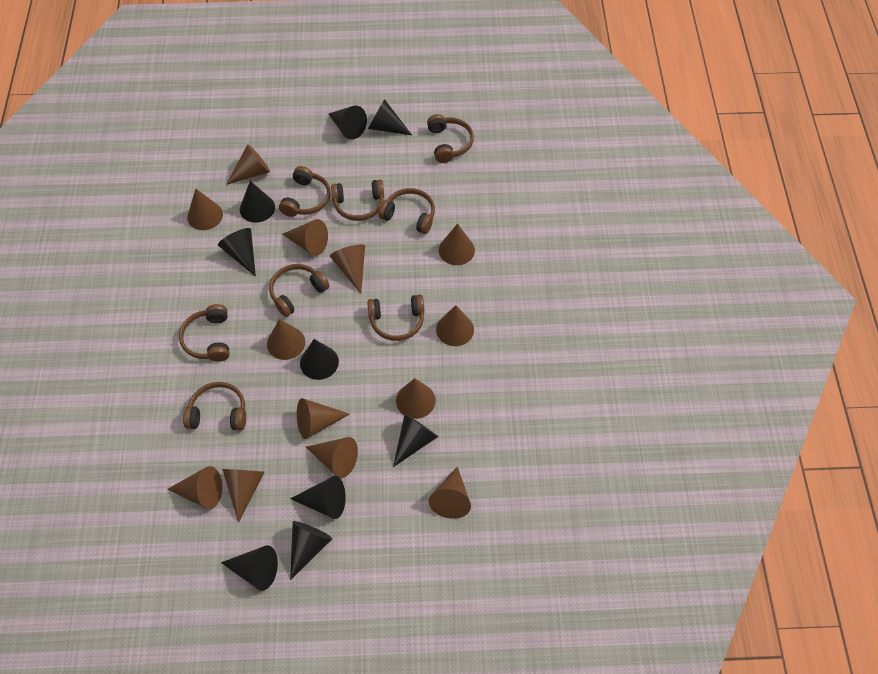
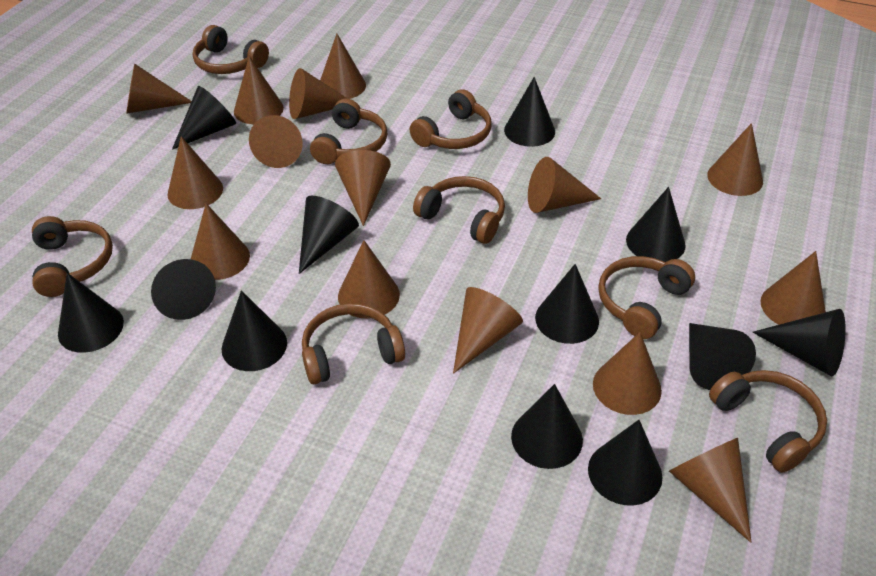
black cone: [218,228,256,277] [221,545,278,591] [240,181,275,223] [290,476,346,519] [290,521,333,580] [300,339,339,380] [329,105,367,140] [368,99,412,135] [393,414,438,467] = 9 -> [58,273,124,353] [151,259,216,320] [172,86,236,150] [222,290,287,371] [299,196,359,274] [504,77,555,147] [511,384,583,469] [535,264,599,344] [588,420,663,506] [626,187,686,262] [689,323,756,390] [753,309,846,376] = 12
brown cone: [168,466,222,509] [187,188,223,230] [222,469,265,523] [226,144,270,185] [267,319,305,360] [282,219,328,256] [297,398,350,439] [306,437,358,478] [330,244,365,294] [396,378,436,419] [429,467,471,519] [436,305,474,346] [439,224,475,265] = 13 -> [126,64,191,114] [167,136,223,209] [191,203,250,280] [234,56,284,124] [249,115,303,168] [289,68,348,119] [320,34,366,99] [335,150,391,226] [338,240,400,319] [453,287,523,374] [528,157,601,213] [593,332,662,415] [669,438,752,543] [707,123,763,196] [760,251,826,325] = 15

